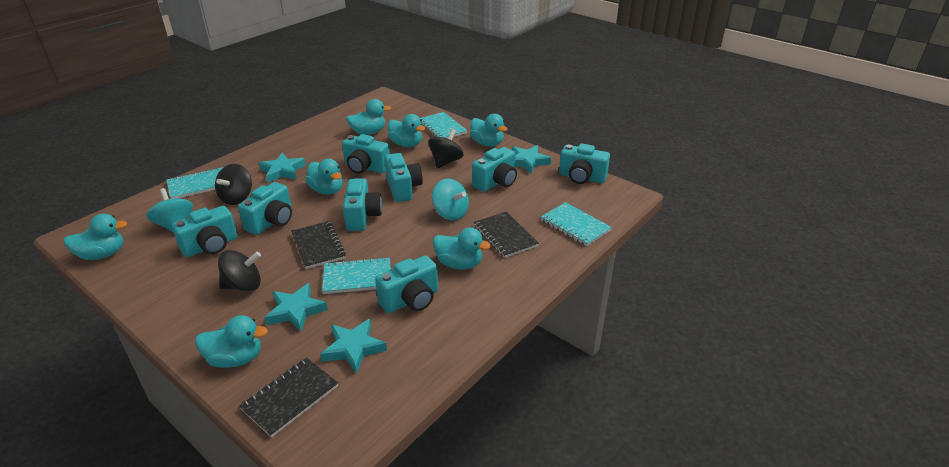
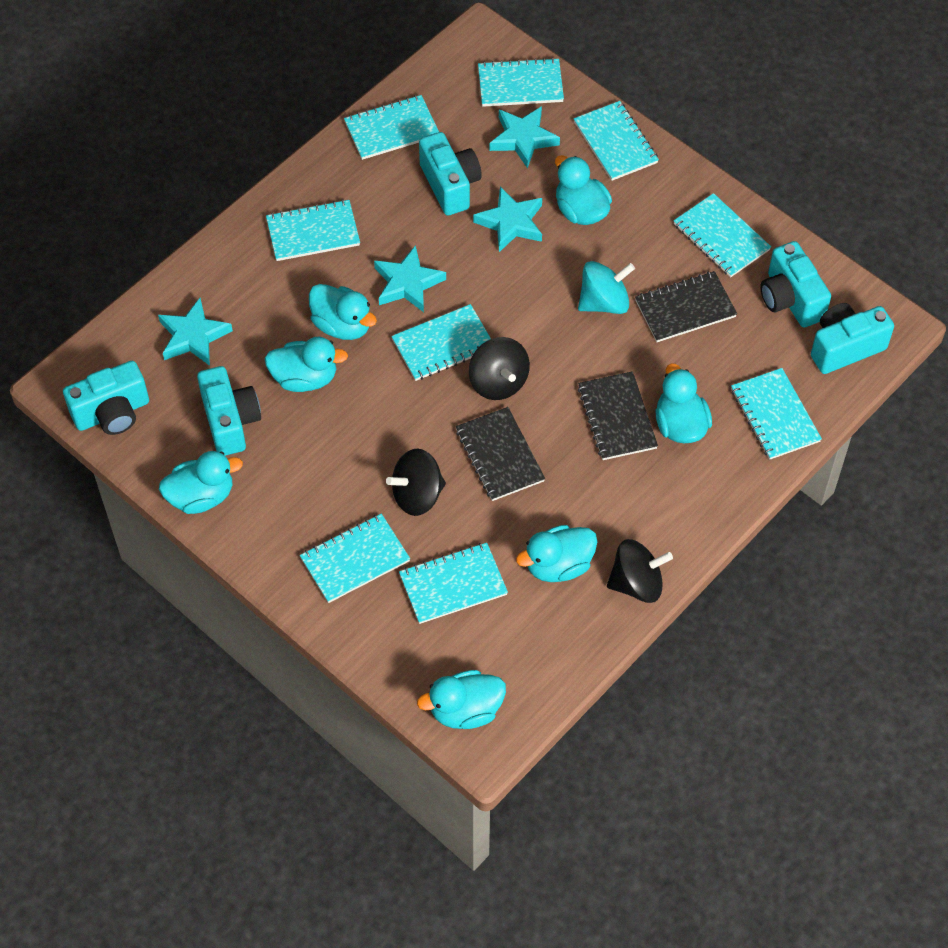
turquoise camera: [172,206,238,257] [238,182,292,235] [342,134,390,174] [343,178,382,231] [375,255,438,313] [384,153,423,202] [472,147,517,192] [559,143,610,184] = 8 -> [63,361,149,435] [197,366,261,456] [419,132,482,216] [760,241,831,327] [811,303,894,374] = 5
turquoise notebook: [166,167,223,199] [322,257,391,294] [420,112,468,138] [541,202,612,246] = 4 -> [266,199,360,261] [300,514,410,603] [344,95,439,160] [391,304,491,381] [399,543,508,624] [478,57,564,107] [574,101,659,181] [674,193,771,277] [731,368,822,460] = 9
turquoise spinning top: [146,188,193,232] [432,179,469,221] = 2 -> [578,261,635,314] = 1

